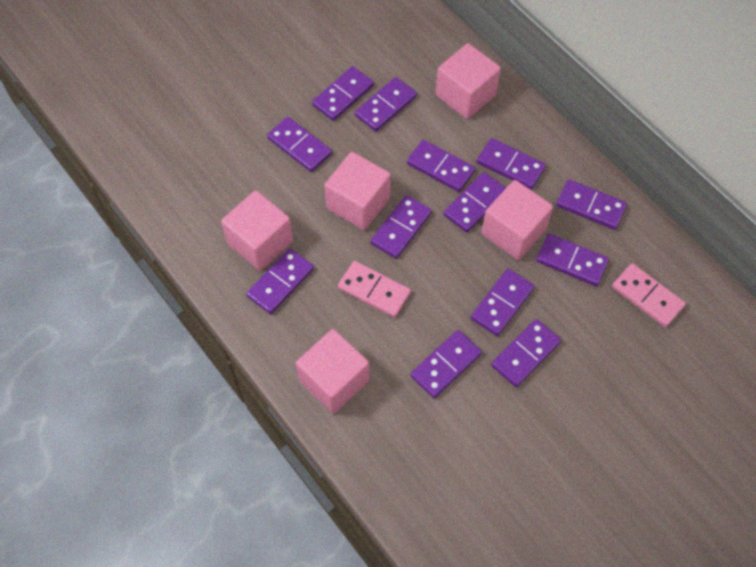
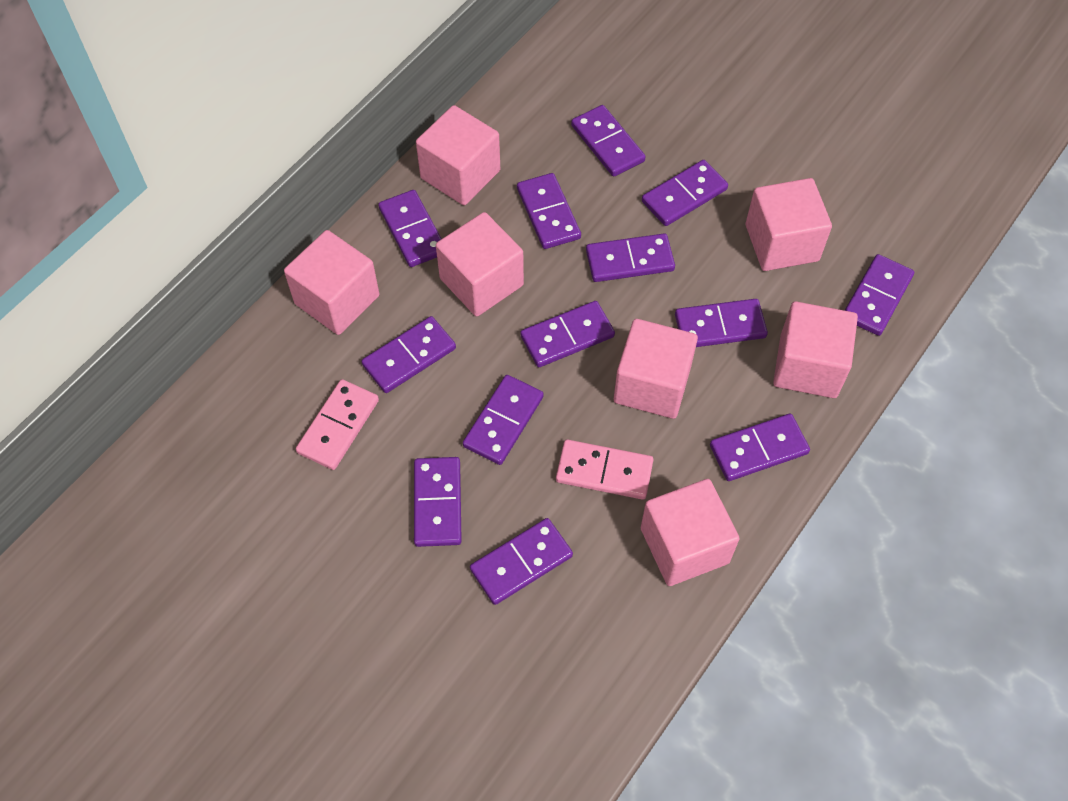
pink cube: [221,190,293,271] [296,329,369,414] [325,152,391,230] [436,43,501,119] [481,180,553,260] = 5 -> [284,230,380,335] [416,105,500,205] [436,212,524,317] [614,319,698,419] [641,479,739,586] [746,178,832,271] [773,301,858,398] = 7

